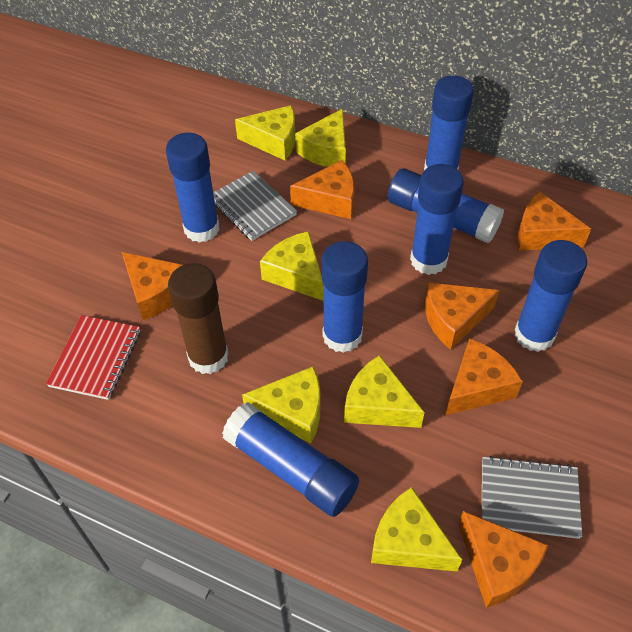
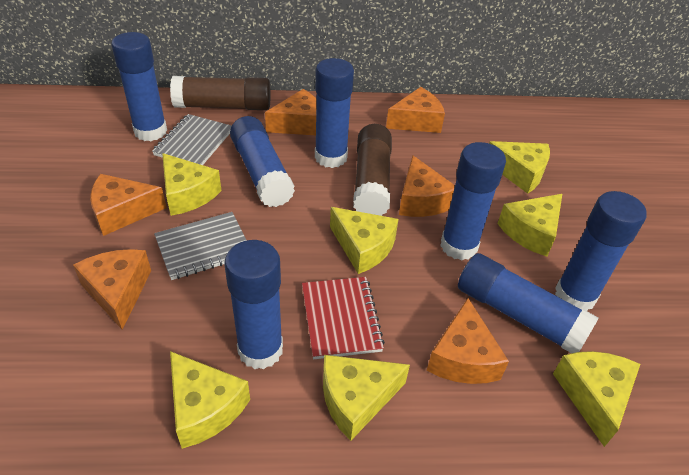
brown glue stick: [168,263,229,374] = 1 -> [170,76,270,110] [353,124,392,216] = 2
yellow cheese: [235,105,296,160] [242,366,321,443] [260,231,323,301] [295,109,346,167] [344,355,425,428] [371,487,462,572] = 6 -> [162,153,222,216] [170,351,250,449] [323,355,410,441] [330,207,399,274] [489,141,550,194] [497,194,562,257] [553,351,640,447] = 7

